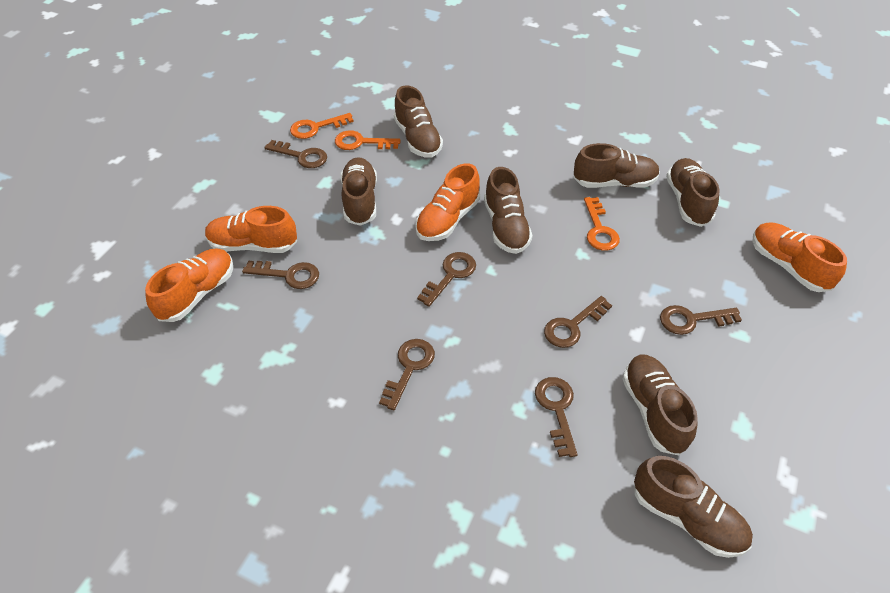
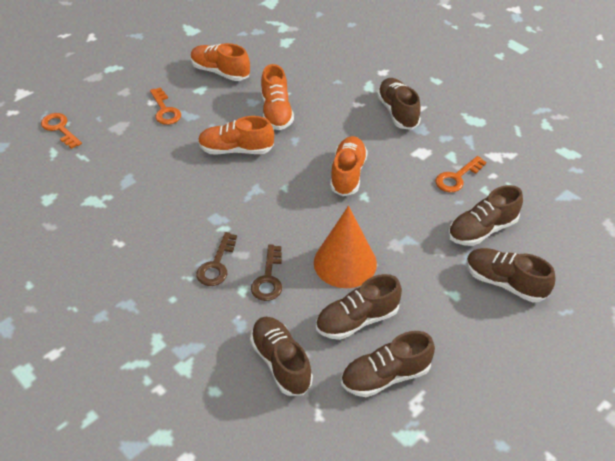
brown key: [242,261,319,289] [264,140,327,168] [379,339,435,411] [417,252,476,307] [535,377,578,457] [544,296,612,348] [660,305,742,335] = 7 -> [196,232,237,286] [251,245,282,301] = 2
brown shoe: [341,157,377,226] [394,85,443,158] [484,167,533,254] [573,143,660,188] [623,355,698,455] [634,456,753,558] [666,158,720,227] = 7 -> [250,317,313,396] [316,274,402,340] [341,331,435,397] [377,78,421,130] [448,185,523,246] [466,248,556,302] = 6
orange cone: none = 0 -> [314,206,377,288] = 1

